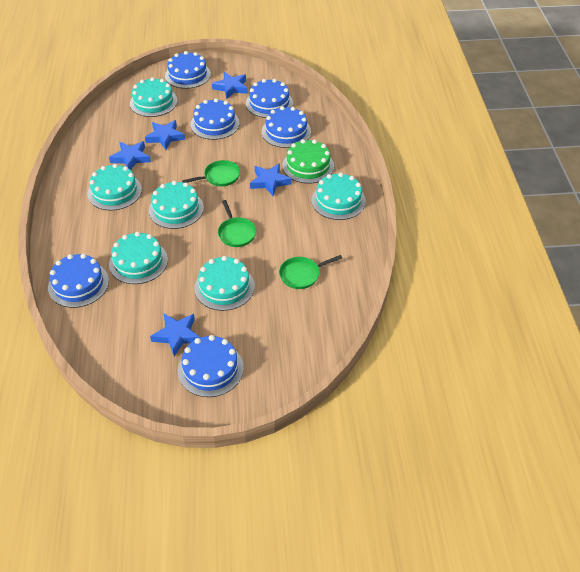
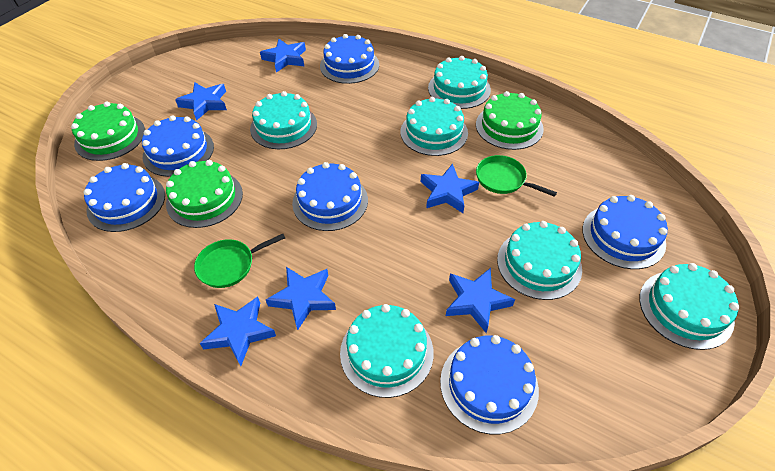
blue star: [109,141,151,170] [145,120,185,150] [150,314,200,357] [212,72,248,99] [250,163,291,196] = 5 -> [175,82,227,121] [200,297,276,366] [260,39,306,73] [266,267,336,330] [421,164,479,213] [446,268,515,333] = 6
green cake: [282,139,334,184] = 1 -> [71,102,145,161] [166,160,243,228] [476,91,544,150] = 3
green pan: [182,160,240,186] [218,200,256,247] [279,255,342,289] = 3 -> [194,234,285,288] [476,155,557,197] = 2

